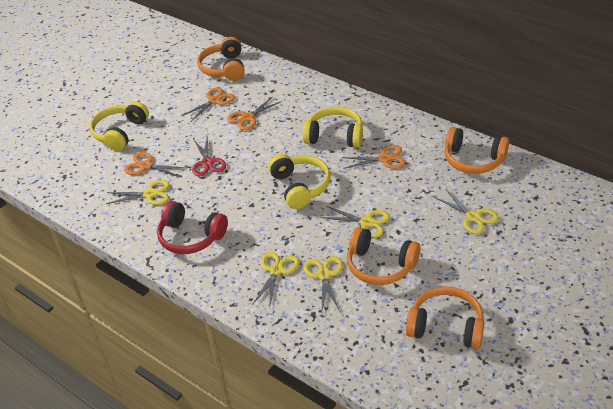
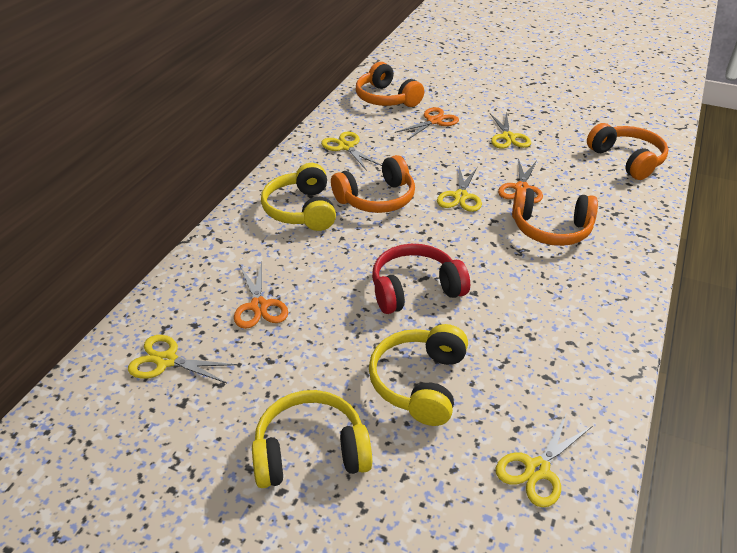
orange scissors: [124,152,186,177] [181,87,235,121] [227,96,282,130] [341,145,406,169] = 4 -> [234,262,288,329] [395,107,459,140] [498,158,543,203] = 3
red scissors: [192,135,226,177] = 1 -> none = 0

